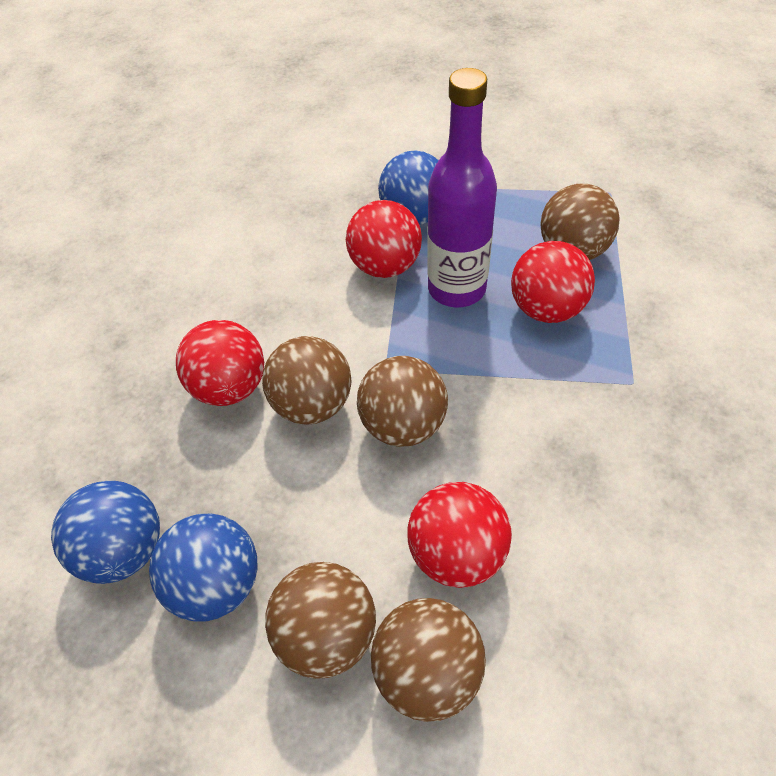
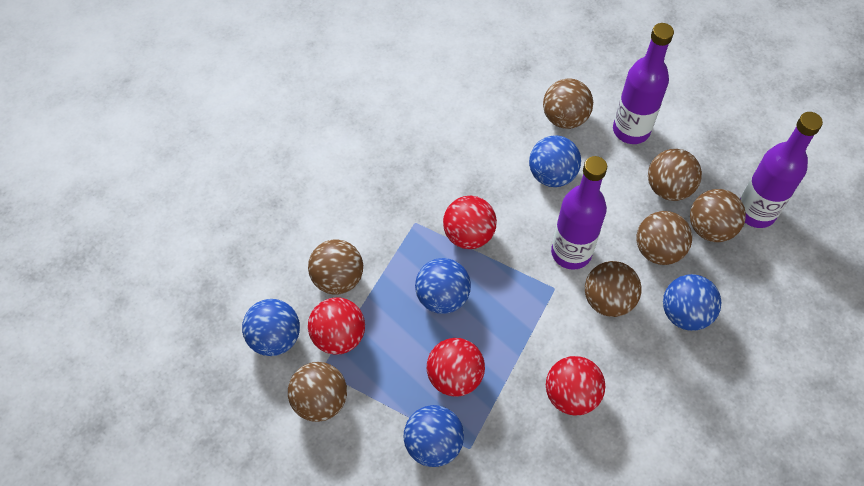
blue ball: [51,481,160,584] [149,514,257,622] [378,151,439,225] = 3 -> [242,299,300,356] [404,405,464,467] [415,258,471,314] [529,135,581,187] [663,274,721,331] = 5
brown ball: [262,336,351,425] [265,562,376,679] [357,356,448,447] [371,598,486,722] [540,184,620,260] = 5 -> [288,362,347,422] [308,239,363,295] [543,78,593,129] [585,261,642,317] [637,211,692,265] [648,149,702,201] [690,189,746,242] = 7
purple bottle: [427,68,497,307] = 1 -> [551,156,607,270] [613,23,674,144] [740,112,823,228] = 3

